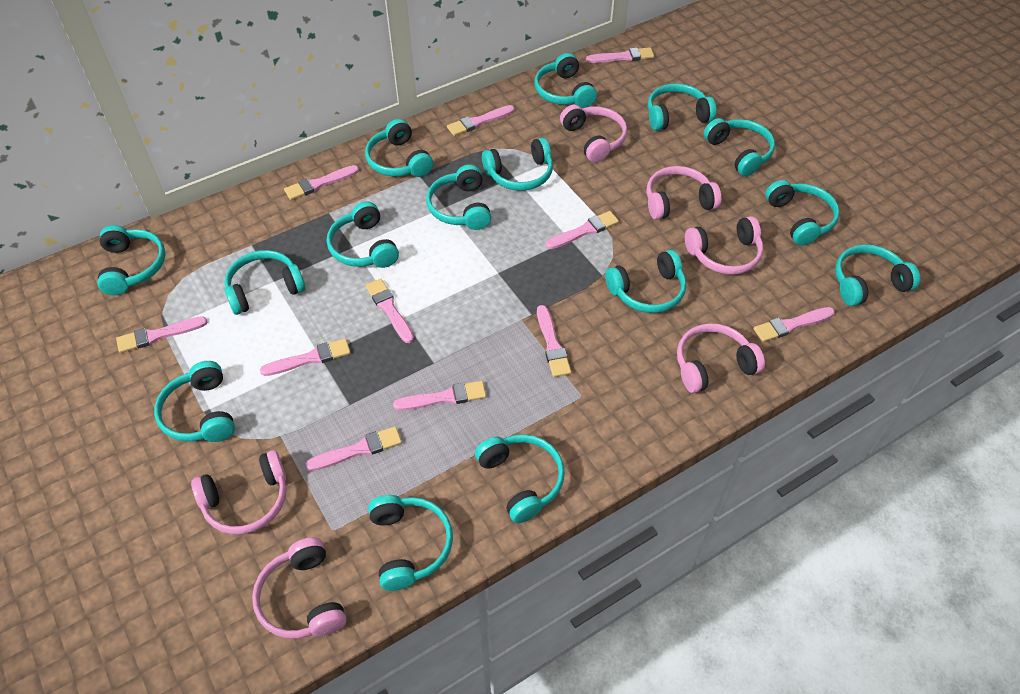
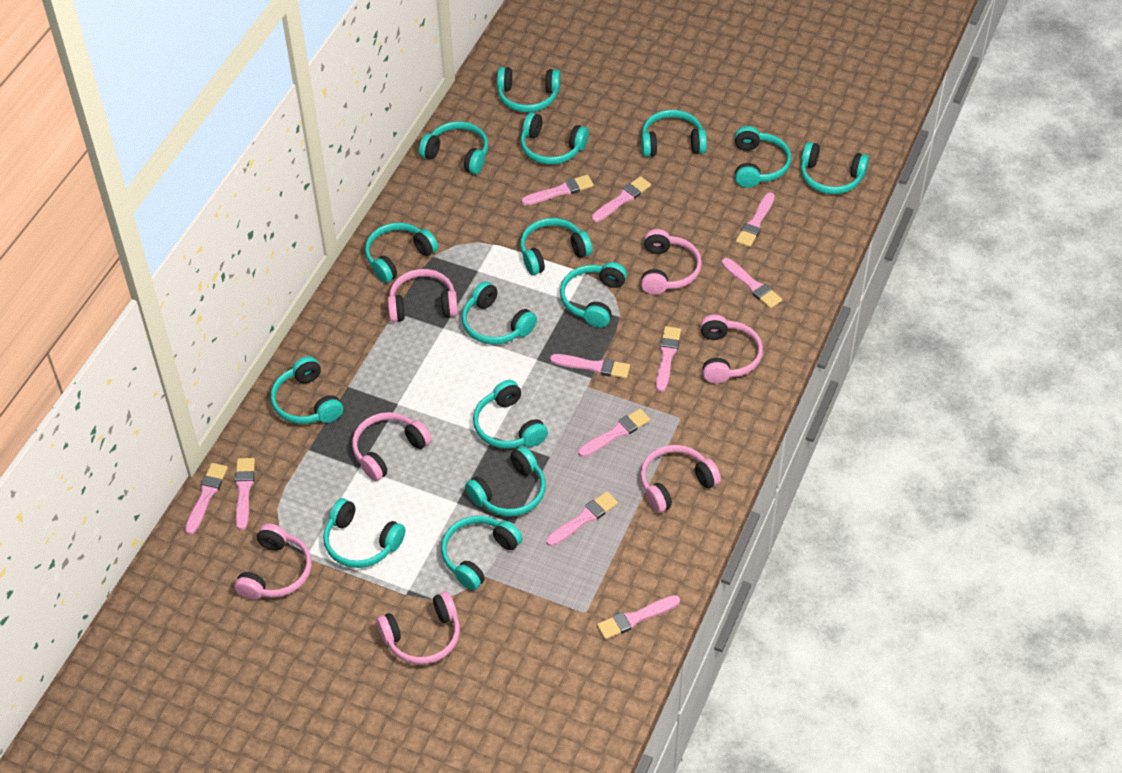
pink headphones: [191,450,287,535] [252,537,346,639] [560,105,627,162] [646,166,721,220] [677,324,765,393] [685,216,763,275] = 6 -> [234,523,312,600] [352,412,432,481] [377,592,460,665] [388,269,458,322] [640,445,721,513] [641,229,702,295] [701,314,763,384] = 7

